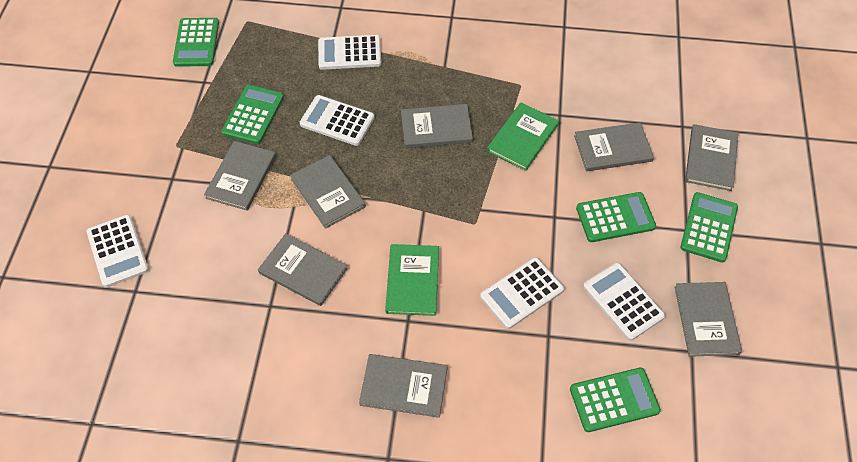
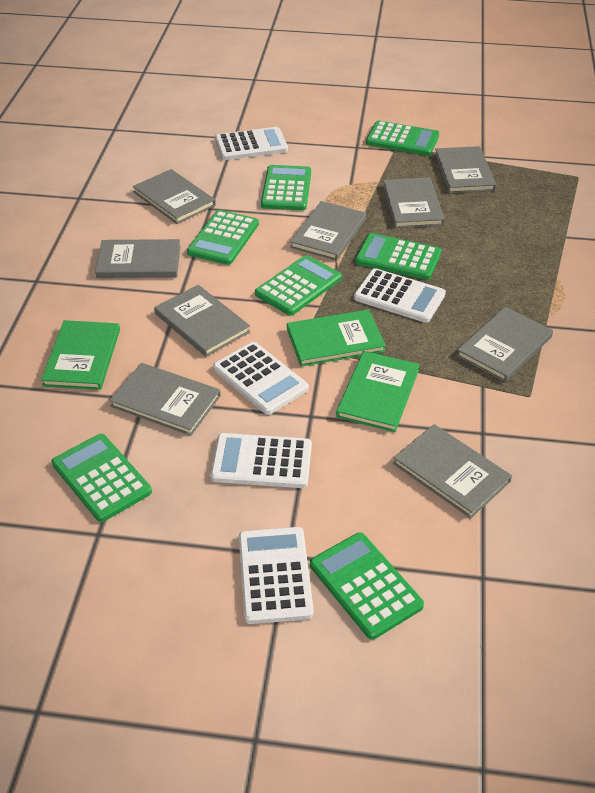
green book: [385,244,439,316] [487,103,559,171] = 2 -> [41,320,120,390] [287,310,386,367] [336,351,420,432] = 3
green calculator: [173,18,219,67] [221,85,284,144] [570,367,661,432] [576,192,656,242] [680,192,738,262] = 5 -> [52,434,152,522] [187,210,259,265] [255,255,342,316] [261,165,311,210] [310,532,424,640] [355,233,441,280] [366,121,439,156] = 7
grey book: [204,141,276,211] [258,233,348,306] [290,155,366,229] [359,354,448,418] [401,104,473,148] [574,122,654,171] [675,282,742,357] [685,124,738,191] = 8 -> [95,239,181,278] [109,363,221,436] [133,169,216,224] [154,285,250,357] [290,201,366,261] [383,177,445,228] [393,424,512,518] [435,146,496,193] [456,307,553,382] = 9

